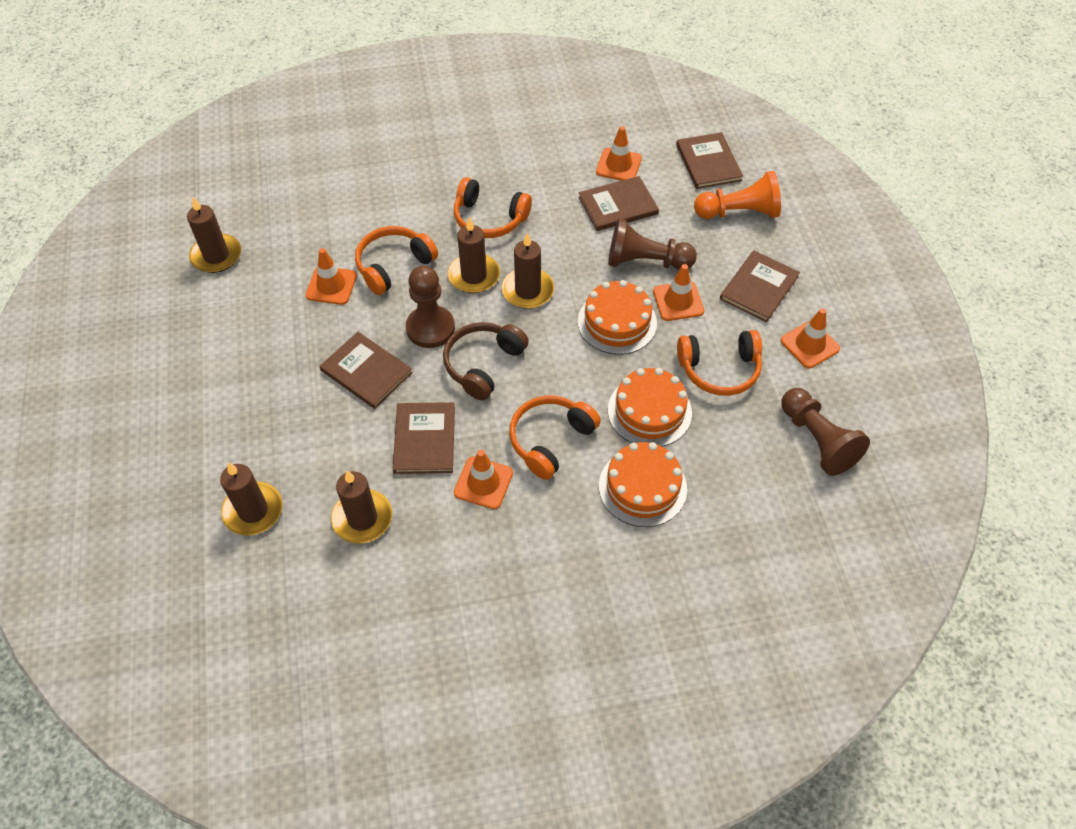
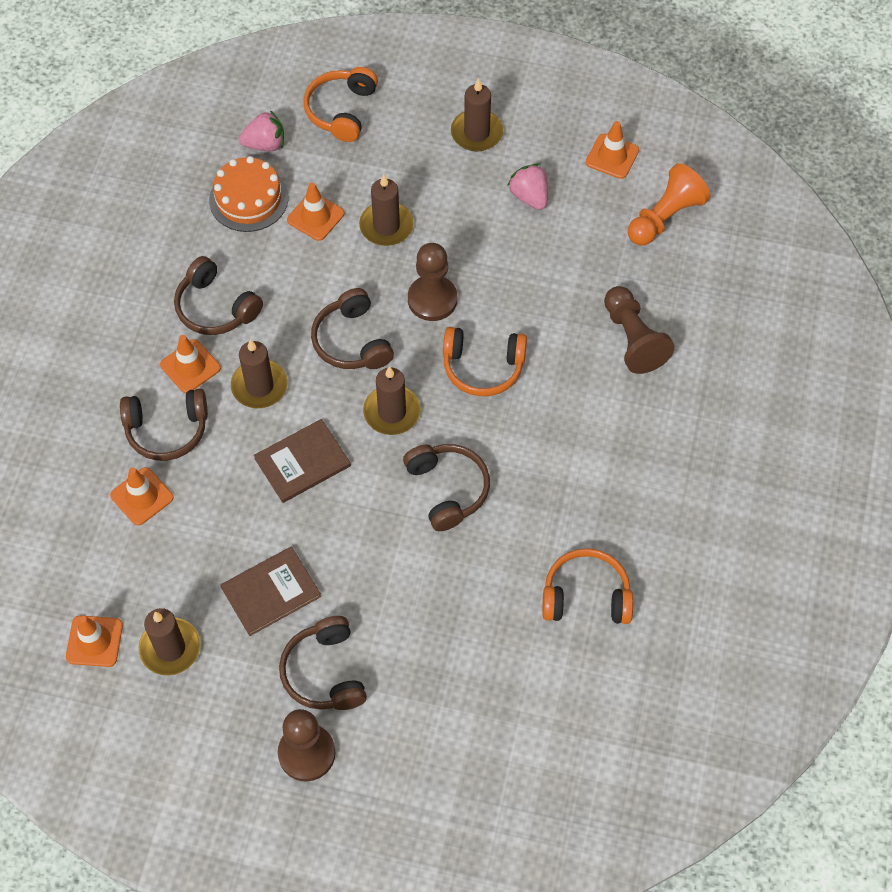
brown book: [320,332,413,409] [393,402,455,474] [579,176,659,231] [676,132,743,189] [720,250,800,322] = 5 -> [221,546,321,636] [254,419,351,503] = 2
brown headphones: [443,322,529,400] = 1 -> [120,388,208,461] [174,256,263,335] [279,616,367,710] [311,288,394,369] [403,444,490,531] = 5
orange cake: [578,280,657,355] [599,442,687,527] [608,368,692,447] = 3 -> [209,156,289,232] = 1
orange headphones: [355,226,438,295] [454,177,532,238] [509,395,601,480] [677,330,762,396] = 4 -> [303,67,378,142] [443,327,527,396] [542,548,633,624] = 3
pink strawberry: none = 0 -> [239,110,284,151] [507,163,548,210] = 2

